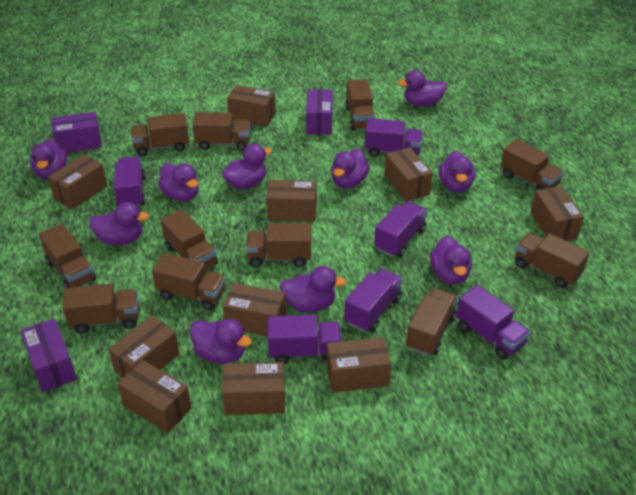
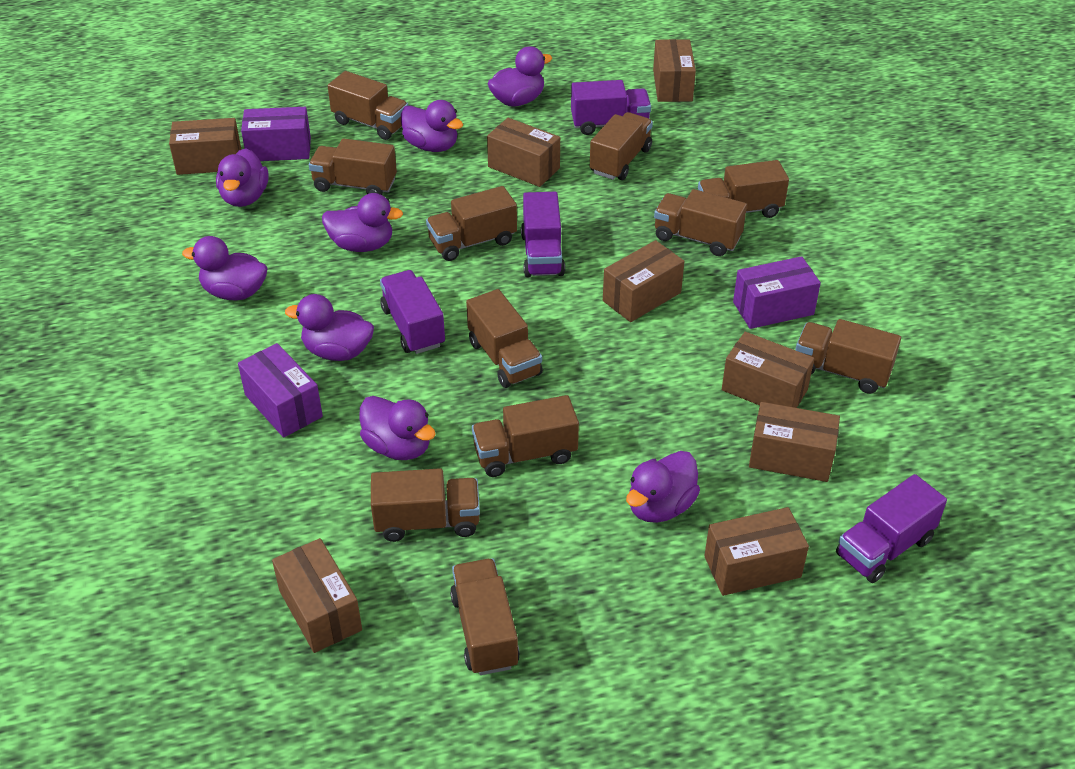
brown box: [48,154,107,209] [109,316,179,378] [117,360,192,433] [222,362,285,415] [223,283,286,336] [227,85,276,126] [266,180,317,222] [327,337,391,393] [385,147,433,202] [531,186,584,241] = 10 -> [169,118,241,175] [272,538,362,653] [487,118,560,187] [603,240,684,322] [653,39,696,102] [704,507,809,596] [722,332,814,408] [749,402,840,482] = 8
purple duck: [30,139,67,180] [89,202,149,245] [158,163,199,201] [190,319,252,364] [222,143,272,190] [280,266,347,312] [331,149,370,188] [398,70,447,107] [430,236,472,285] [439,151,475,193] = 10 -> [182,236,268,300] [216,148,269,207] [285,294,374,361] [322,193,403,252] [359,396,436,460] [401,100,463,152] [487,46,552,107] [626,451,700,523] = 8
purple truck: [114,157,146,206] [268,315,342,364] [344,268,403,332] [365,118,423,157] [374,201,427,257] [456,285,530,360] = 6 -> [380,270,445,354] [521,192,565,277] [571,80,651,135] [836,474,947,583] = 4

